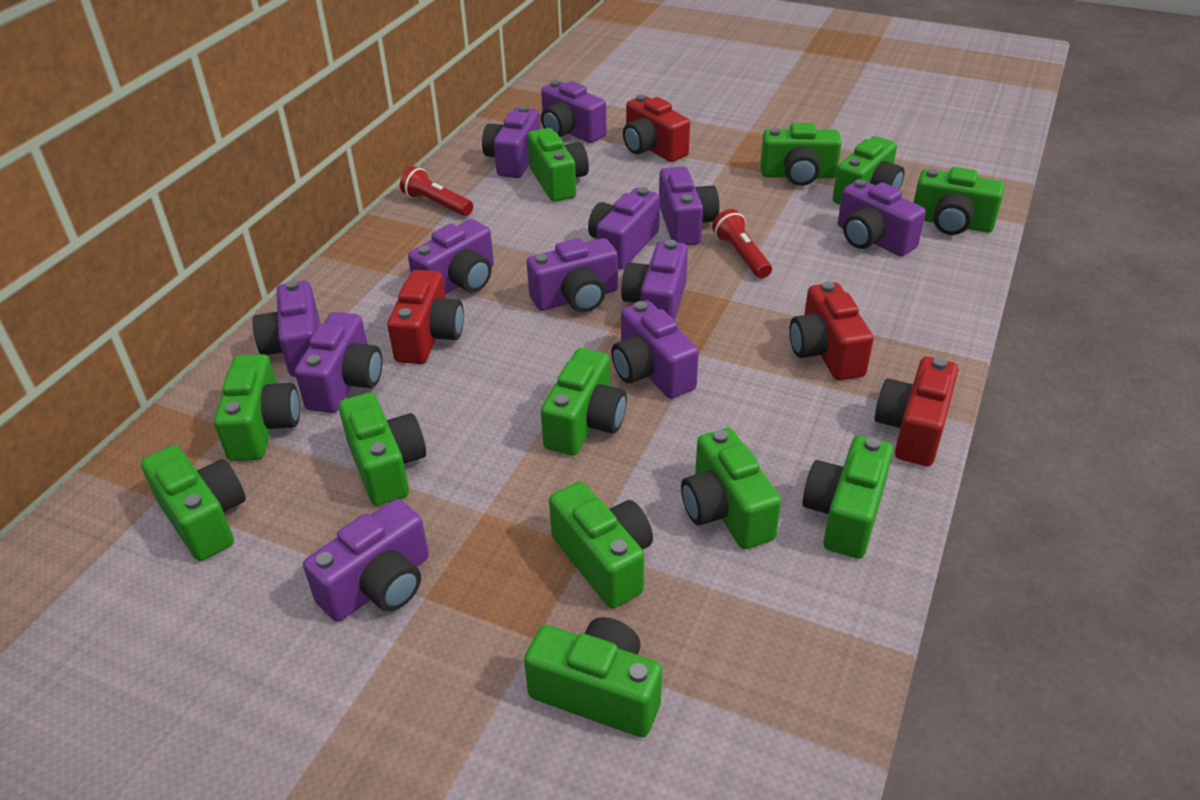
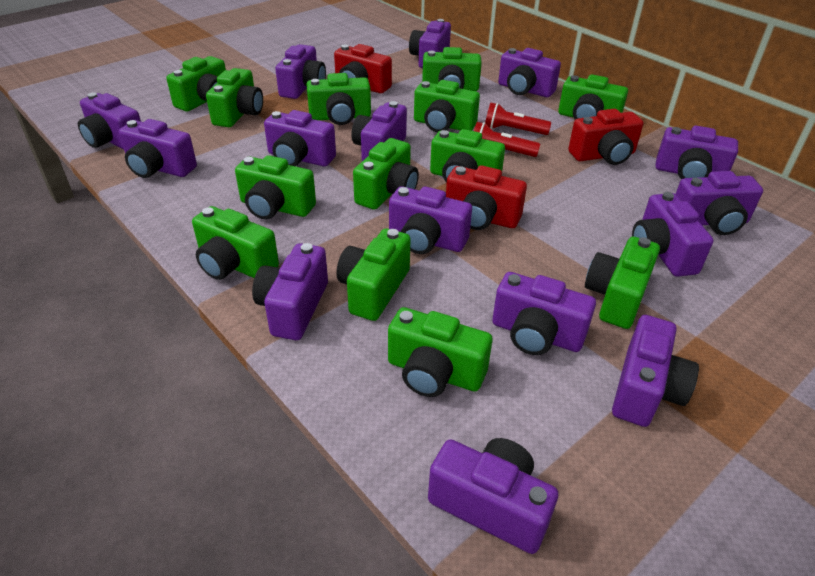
green camera: [141,445,246,561] [214,354,300,461] [339,392,426,506] [524,617,662,737] [527,128,589,202] [541,348,627,456] [549,482,653,608] [681,428,781,549] [760,123,842,186] [803,435,893,559] [833,136,905,205] [913,167,1005,235] = 12 -> [166,56,226,112] [192,206,279,280] [206,68,263,127] [235,155,316,219] [306,73,371,125] [336,228,411,321] [353,138,419,210] [388,307,492,397] [414,80,480,132] [422,47,482,91] [430,129,505,183] [558,74,628,120] [585,237,660,329] = 13
purple camera: [253,280,320,377] [295,312,382,413] [303,499,429,622] [408,219,494,295] [482,105,540,178] [527,238,618,312] [541,80,606,143] [588,187,660,270] [611,300,699,399] [621,240,688,321] [659,166,719,245] [838,179,926,256] = 12 -> [78,93,141,149] [119,119,197,178] [252,243,328,340] [264,110,336,166] [275,44,326,99] [351,101,407,161] [389,186,472,254] [409,19,451,68] [428,438,558,554] [492,272,596,355] [498,48,561,97] [612,315,699,427] [632,192,713,277] [655,126,738,179] [676,171,763,235] = 15
red camera: [387,270,464,364] [623,95,690,162] [789,282,874,380] [875,357,958,466] = 4 -> [334,44,392,93] [446,166,527,230] [568,109,643,165] = 3

